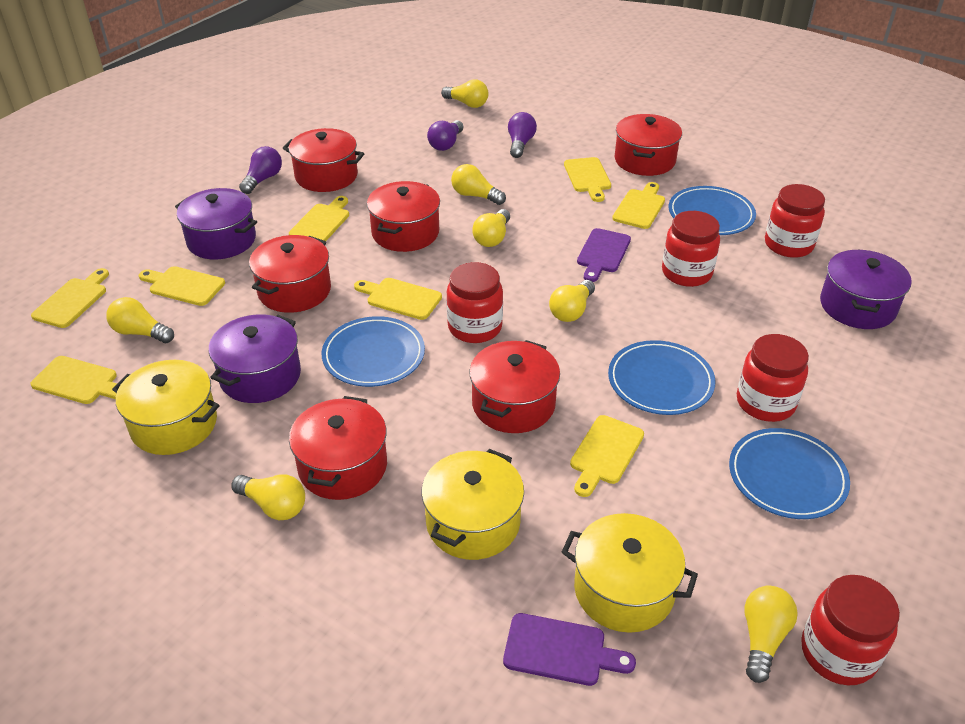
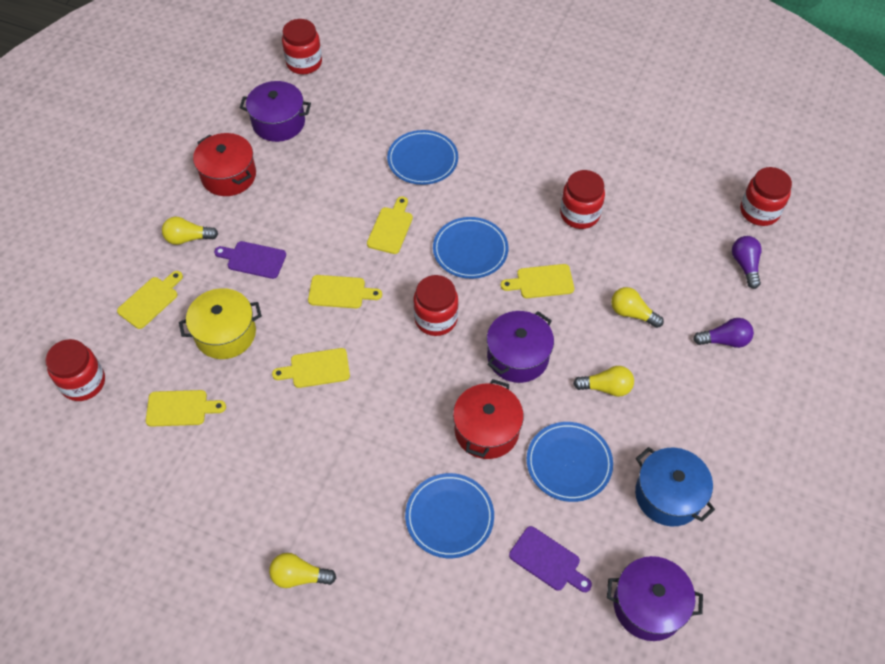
blue pot: none = 0 -> [635,447,715,526] = 1
purple light bulb: [239,146,282,194] [427,120,463,151] [508,112,537,158] = 3 -> [693,318,754,348] [732,236,762,289] = 2
red pot: [249,235,331,313] [283,128,364,192] [289,396,387,500] [367,181,440,252] [469,340,560,433] [615,114,682,176] = 6 -> [193,133,256,196] [453,379,524,459] = 2
yellow cutting board: [31,268,109,328] [31,356,117,404] [139,266,225,306] [289,196,349,241] [354,278,442,320] [564,157,611,202] [570,415,644,497] [612,182,665,229] = 8 -> [117,271,183,329] [146,390,226,427] [272,348,350,388] [308,275,382,308] [367,196,413,254] [501,264,574,298] = 6
yellow light bulb: [106,297,174,343] [231,474,305,520] [441,79,488,108] [451,164,506,205] [472,209,510,247] [549,280,595,322] [744,585,798,683] = 7 -> [162,217,218,245] [269,553,336,588] [573,366,634,397] [611,287,664,328] = 4
yellow pot: [112,360,220,455] [421,449,524,560] [562,513,698,633] = 3 -> [179,288,262,359] = 1

